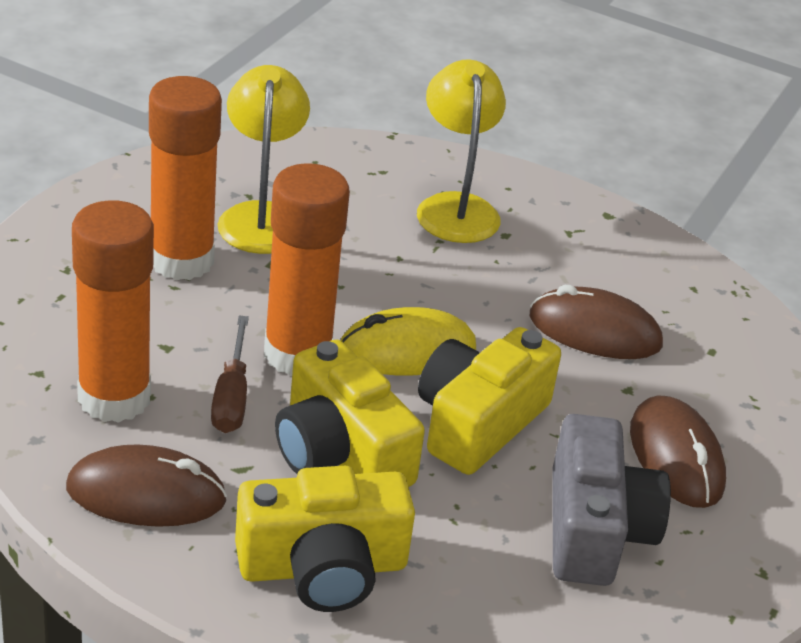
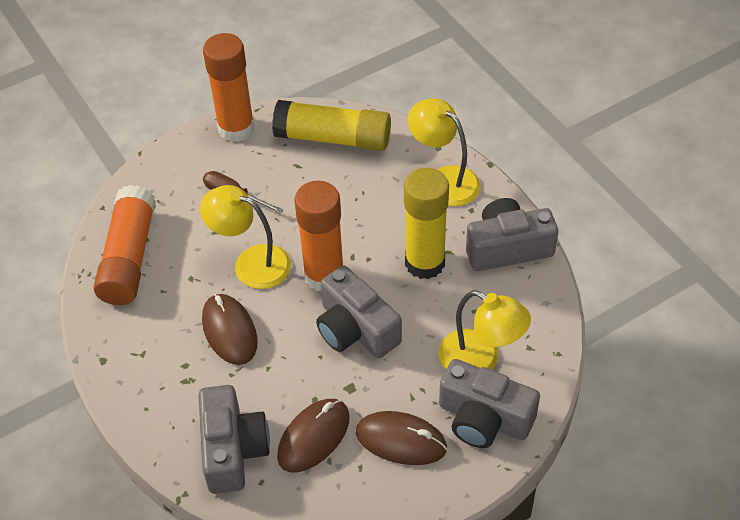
grey camera: [552,414,671,586] = 1 -> [198,385,270,494] [316,265,402,358] [439,359,540,448] [466,198,558,271] = 4
yellow camera: [235,466,415,612] [275,340,425,487] [418,327,561,475] = 3 -> none = 0
yellow glue stick: none = 0 -> [272,100,391,151] [404,168,449,279] = 2
yellow lamp: [218,65,310,254] [417,59,506,243] = 2 -> [200,185,291,289] [408,98,480,206] [438,290,531,370] = 3
yellow mouse: [340,307,476,376] = 1 -> none = 0

